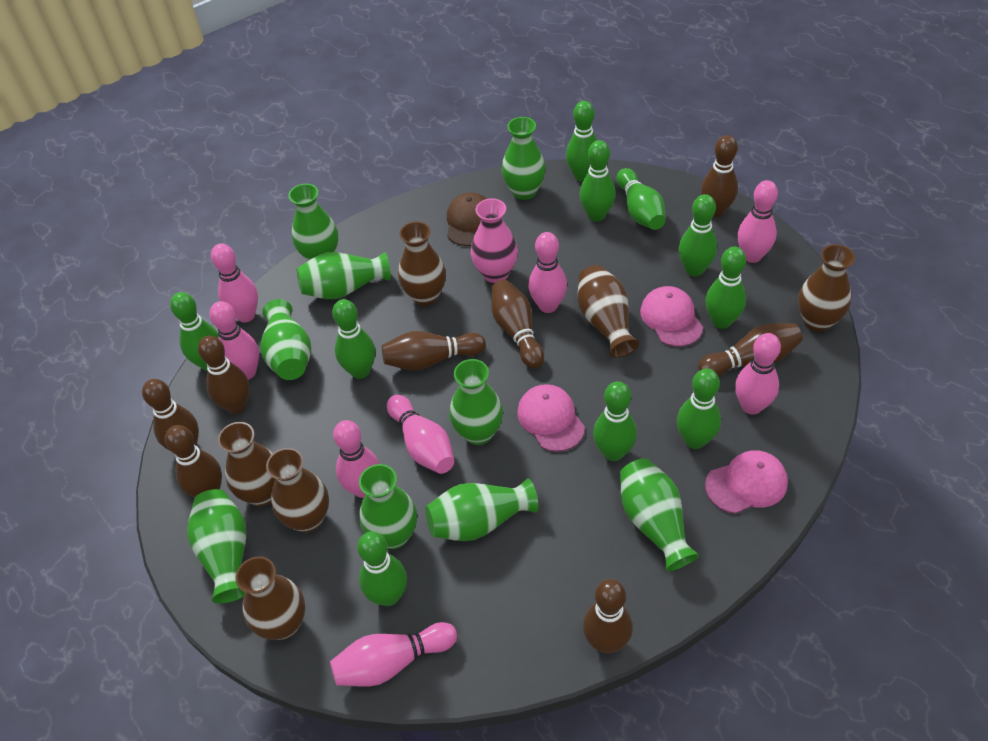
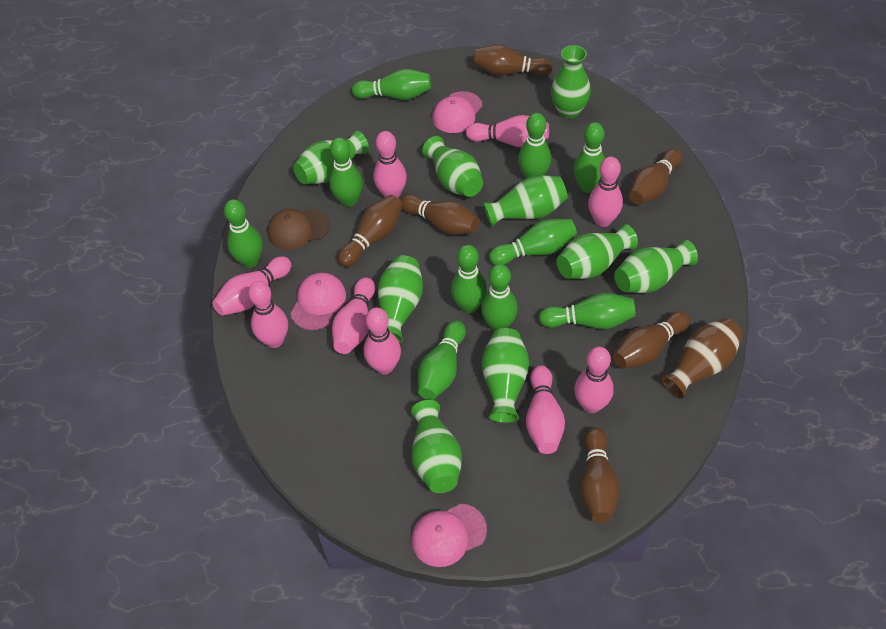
brown bowling pin: [142,379,199,451] [165,425,222,498] [198,336,250,414] [382,331,486,371] [491,280,544,369] [583,579,633,653] [698,323,803,376] [701,135,738,217] = 8 -> [338,195,403,267] [400,194,479,235] [474,45,553,76] [579,427,620,523] [613,311,690,369] [629,149,682,205] = 6
brown vase: [218,422,275,506] [236,556,305,640] [266,448,329,533] [398,221,446,306] [578,265,639,357] [798,244,855,332] = 6 -> [661,318,743,399] = 1
pink bowling pin: [210,301,259,380] [211,243,258,323] [330,622,457,687] [333,420,379,498] [387,395,454,474] [529,232,567,313] [735,333,781,415] [738,180,778,263] = 8 -> [212,256,291,316] [248,281,288,348] [332,277,375,354] [364,308,401,375] [374,131,407,198] [466,115,549,147] [526,365,565,454] [574,347,614,413] [588,157,623,227] = 9
pink vase: [471,198,518,283] = 1 -> none = 0

